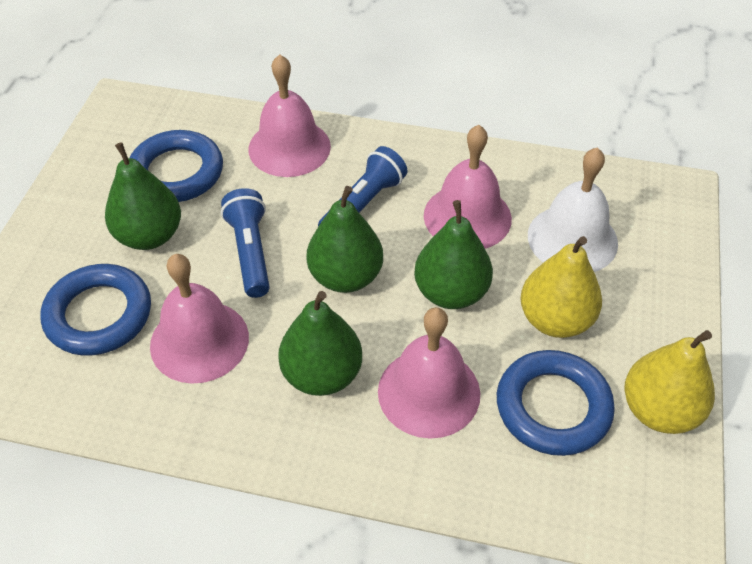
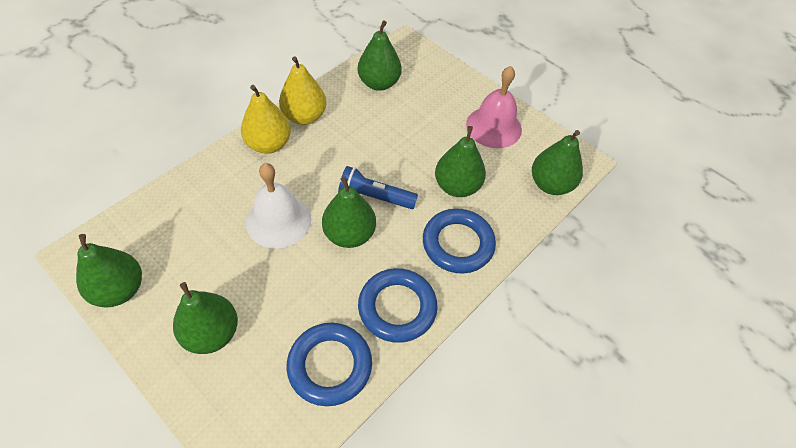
blue flashlight: [221,188,270,298] [318,146,408,226] = 2 -> [338,166,418,209] = 1
green pear: [105,142,181,250] [278,291,362,396] [306,186,383,293] [414,200,493,309] = 4 -> [76,234,142,308] [173,282,238,354] [322,176,376,248] [358,20,402,91] [435,126,486,197] [532,130,583,195] = 6
pink bell: [150,254,249,384] [248,54,331,177] [378,307,480,439] [424,125,512,249] = 4 -> [466,66,522,148] = 1

